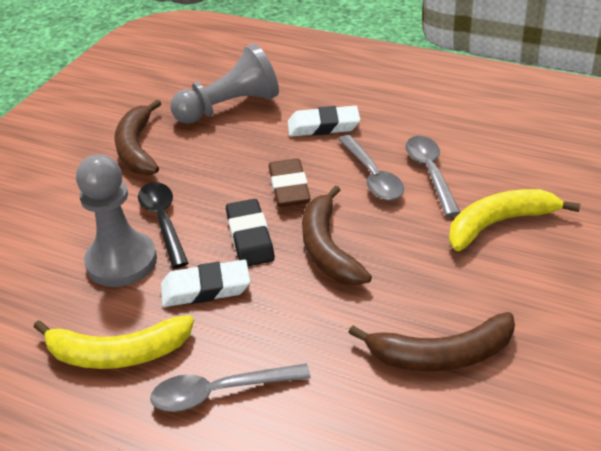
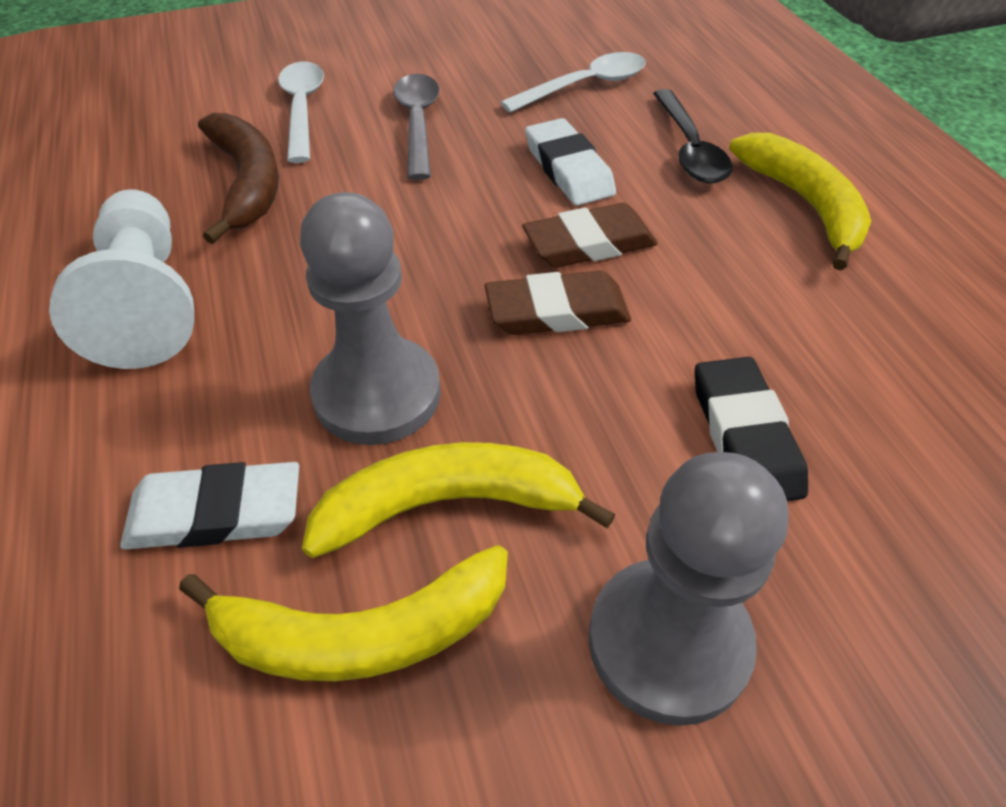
brown banana: [114,99,162,175] [302,185,372,286] [348,312,515,371] = 3 -> [198,113,279,244] = 1
brown eraser: [269,158,311,207] = 1 -> [485,271,631,335] [522,203,658,268] = 2
grey spoon: [150,363,310,412] [339,135,404,200] [406,136,461,216] = 3 -> [393,74,440,180] = 1
white pawn: none = 0 -> [49,189,194,369] = 1
white spoon: none = 0 -> [278,61,324,163] [500,52,646,112] = 2
yellow banana: [34,315,194,369] [449,189,580,251] = 2 -> [179,545,508,681] [302,442,616,558] [729,133,871,271] = 3

